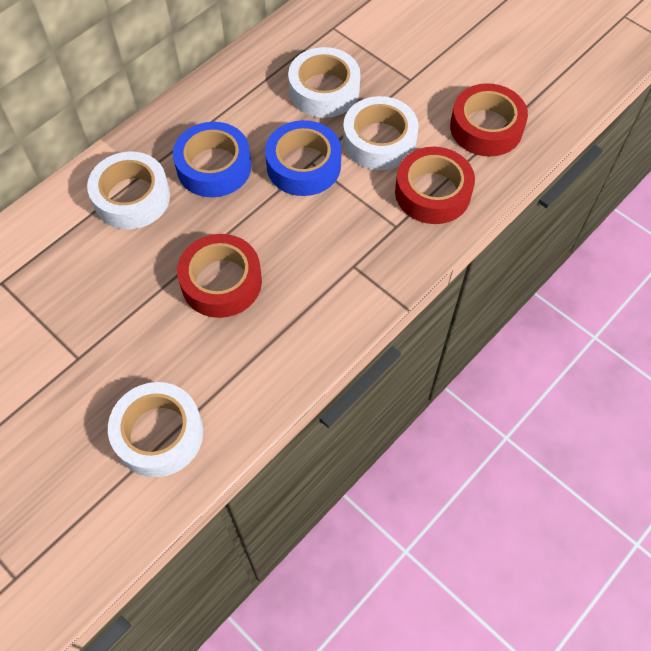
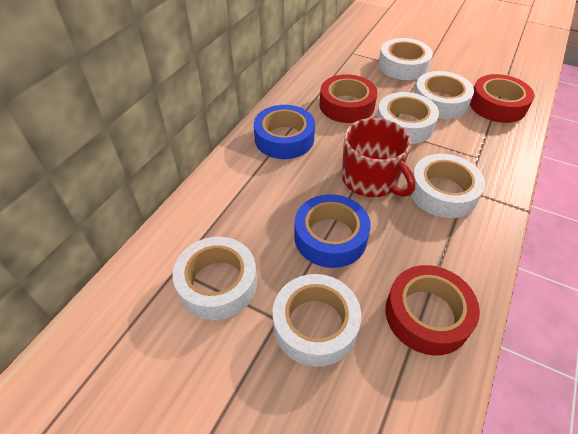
red mug: none = 0 -> [342,118,415,197] = 1
white tape: [87,152,170,229] [108,382,203,477] [288,47,360,118] [343,96,419,170] = 4 -> [173,237,257,320] [273,274,361,367] [377,92,439,144] [378,38,433,80] [411,154,485,218] [414,71,474,119] = 6

